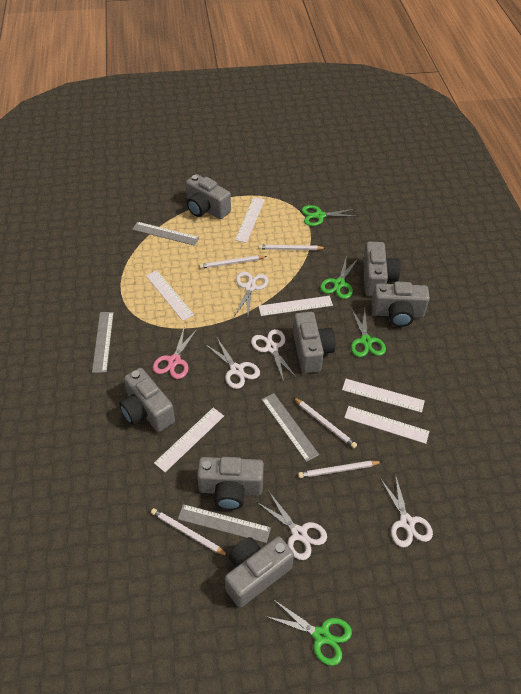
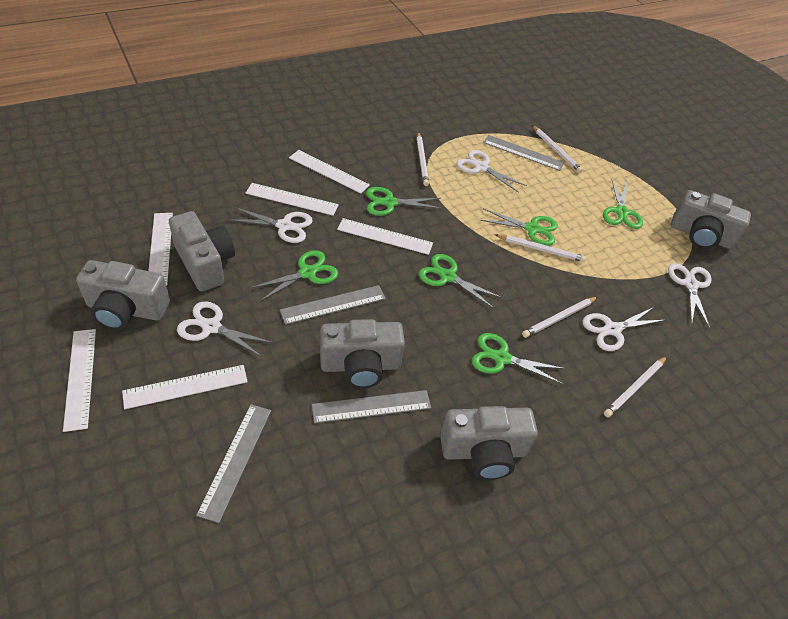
green scissors: [265,599,352,666] [302,205,358,226] [320,255,359,299] [351,308,386,357] = 4 -> [250,250,338,302] [366,187,443,216] [419,254,503,309] [472,333,566,384] [479,208,558,246] [603,178,643,229] = 6
grey camera: [119,368,175,432] [186,174,231,219] [197,457,264,510] [225,536,294,608] [293,312,336,373] [363,242,400,296] [371,282,430,327] = 7 -> [76,260,170,330] [169,211,235,291] [320,319,405,388] [440,406,538,480] [671,190,751,249] = 5
pink scissors: [153,325,198,379] = 1 -> none = 0

